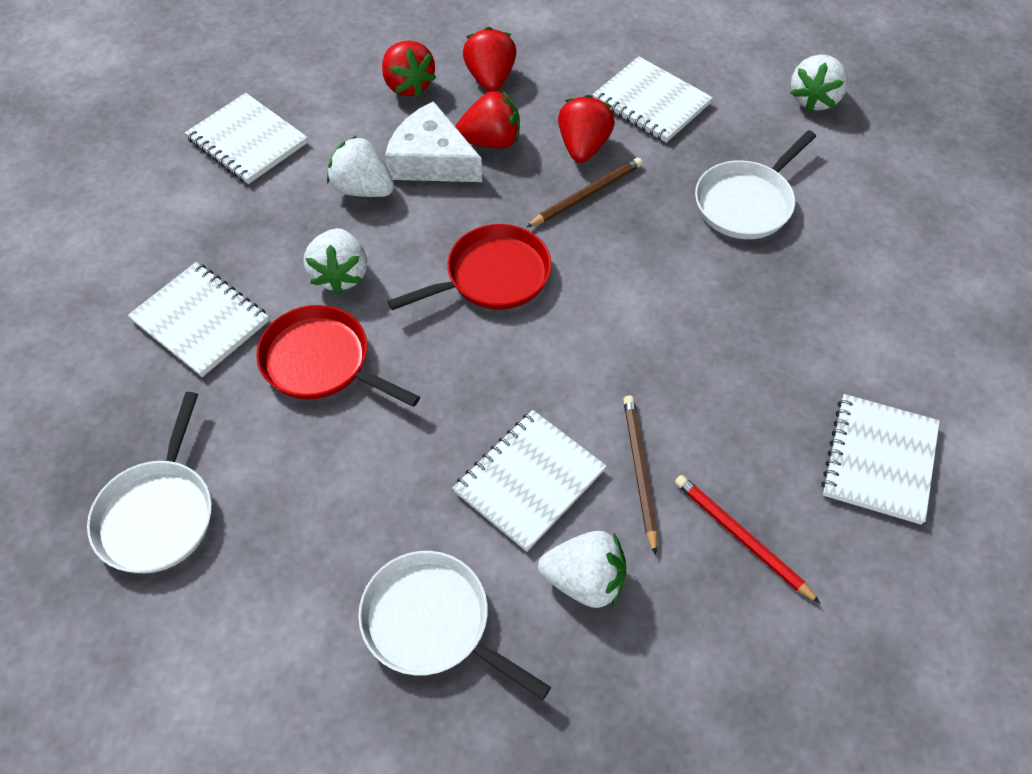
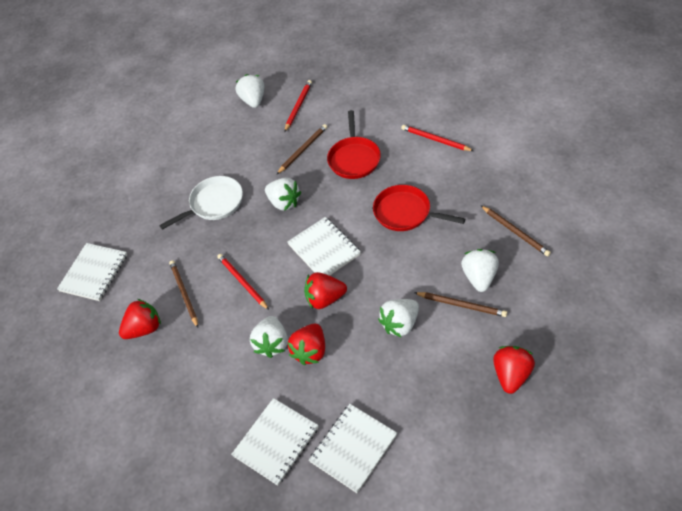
brown pencil: [526,158,643,227] [623,396,658,555] = 2 -> [169,260,198,328] [276,124,327,175] [414,292,507,317] [481,205,551,256] = 4
red pencil: [675,475,820,603] = 1 -> [217,254,269,310] [284,80,312,132] [401,125,474,151] = 3
white cheese: [385,101,482,182] = 1 -> none = 0
white notebook: [128,262,269,377] [185,93,308,184] [453,410,606,552] [592,56,713,143] [821,394,940,525] = 5 -> [57,243,127,301] [231,398,319,486] [287,217,361,276] [309,404,397,493] = 4
white pan: [87,392,212,574] [358,551,551,700] [695,130,816,239] = 3 -> [159,176,243,230] = 1
white strawberry: [304,228,367,294] [327,136,394,197] [538,531,627,608] [791,55,848,112] = 4 -> [236,74,264,108] [250,316,288,358] [265,178,301,211] [378,299,419,338] [461,249,499,292] = 5

